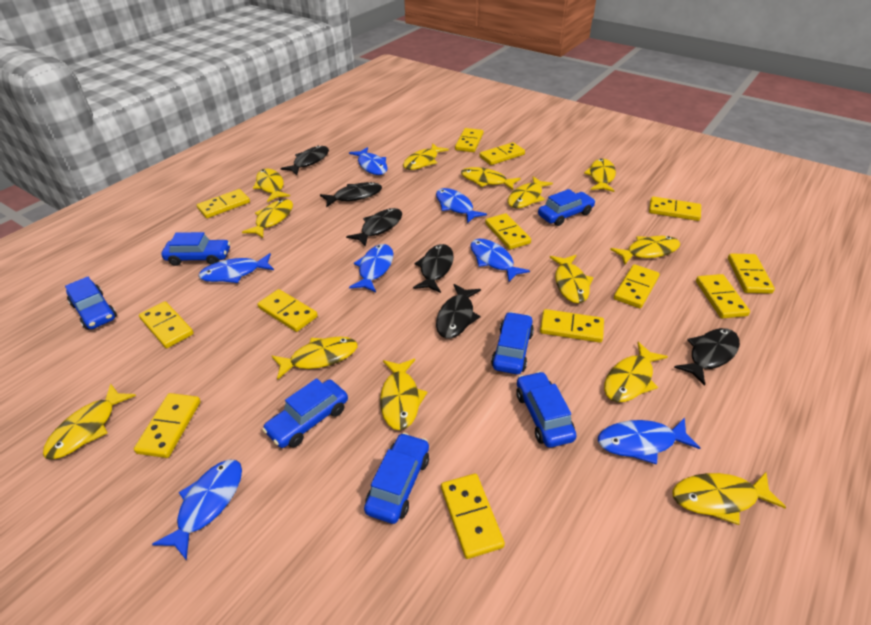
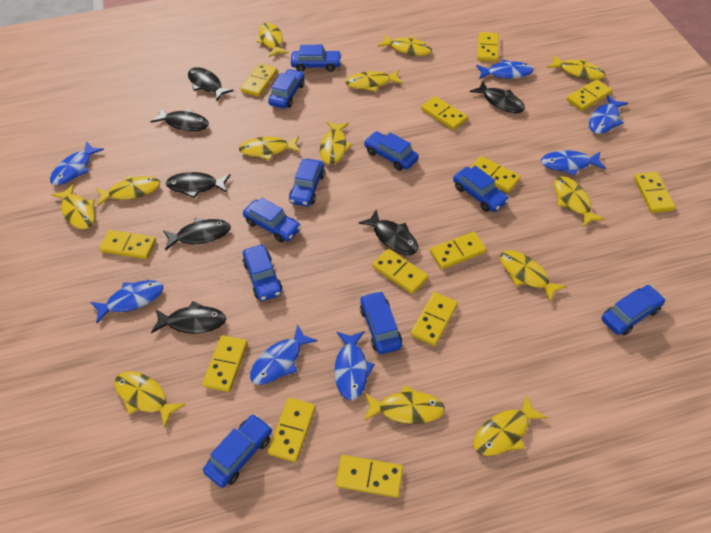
black fish: [280,146,329,175] [320,182,382,208] [346,208,402,247] [413,244,454,293] [436,284,481,338] [674,328,740,386] = 6 -> [150,108,209,131] [151,301,226,334] [163,218,231,251] [166,172,230,198] [188,67,233,101] [359,209,418,255] [470,81,525,113] = 7
blue car: [65,277,117,330] [161,232,230,266] [262,378,348,448] [364,433,429,524] [491,312,534,374] [516,371,577,448] [538,189,596,226] = 7 -> [203,414,272,487] [243,198,301,243] [243,245,283,301] [268,69,304,108] [289,159,325,206] [291,45,342,72] [360,291,402,354] [364,131,419,171] [453,165,509,212] [601,285,666,335] = 10

